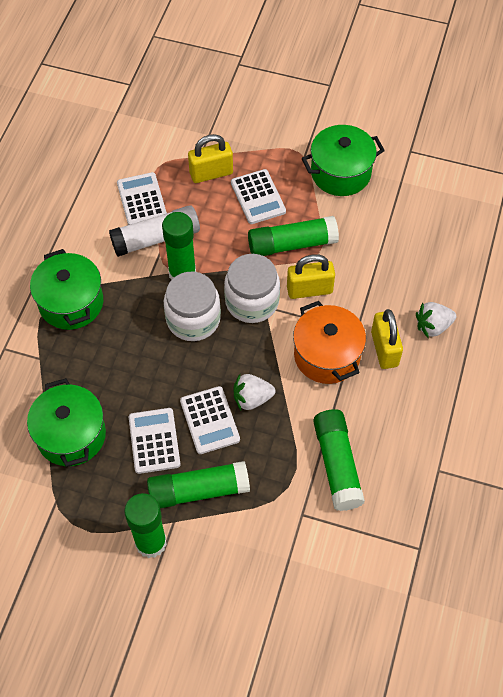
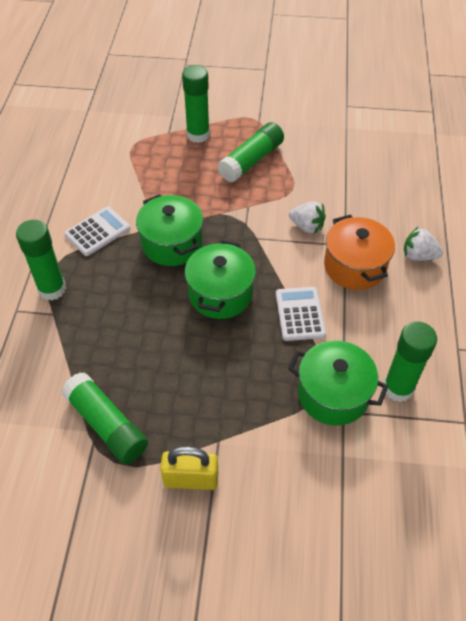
white calculator: [117,172,167,225] [129,408,180,474] [180,386,240,454] [231,169,286,224] = 4 -> [64,207,130,256] [276,287,326,341] = 2
white glue stick: [109,205,200,257] = 1 -> none = 0
white jar: [164,272,221,341] [224,254,280,323] = 2 -> none = 0
yellow padlock: [188,134,233,183] [287,254,335,299] [371,309,403,369] = 3 -> [160,446,218,490] = 1

